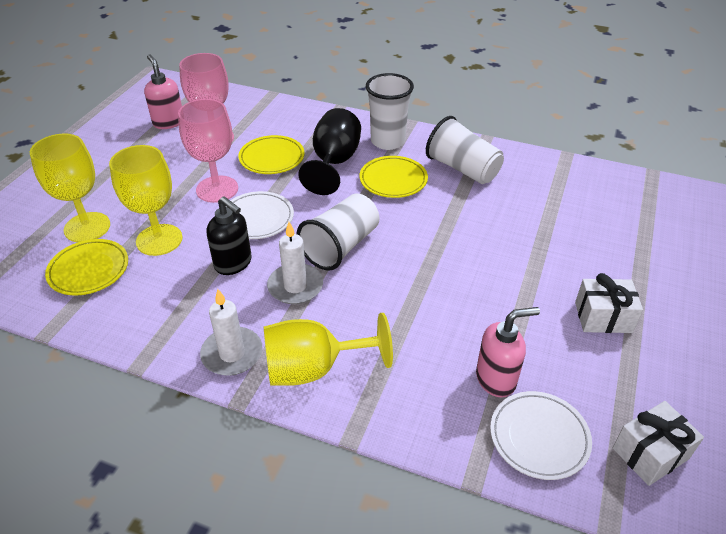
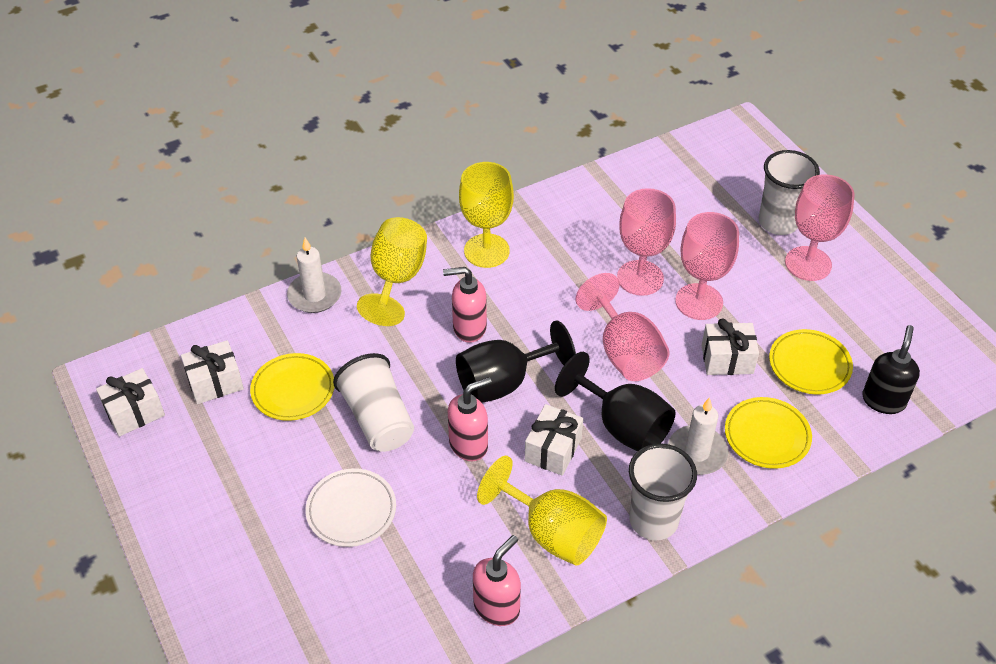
black goblet: [298,108,361,195] = 1 -> [456,320,576,403] [555,352,676,451] = 2
pink goblet: [178,99,238,203] [179,53,234,141] = 2 -> [576,273,670,381] [617,188,676,296] [675,212,739,320] [785,174,855,281] = 4
pink soap dispenser: [144,54,182,129] [476,307,540,397] = 2 -> [443,267,487,343] [448,377,492,461] [473,535,521,626] = 3
white gift: [575,273,643,333] [613,401,704,486] = 2 -> [96,368,165,437] [181,340,244,404] [525,404,583,476] [702,318,759,375] = 4
white plate: [226,191,294,239] [490,391,592,480] = 2 -> [305,468,396,547] = 1

